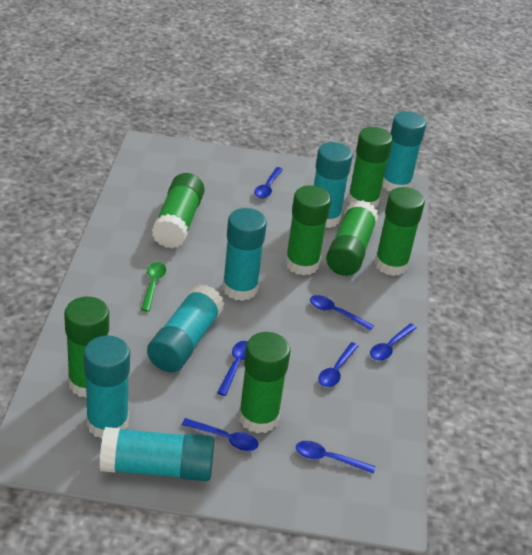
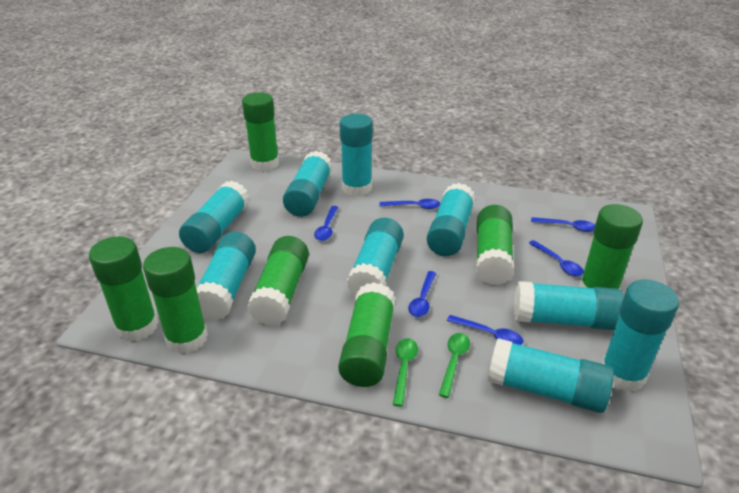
blue spoon: [182,418,259,451] [217,341,248,396] [254,167,283,199] [296,441,375,474] [310,295,374,331] [318,342,359,387] [370,323,417,361] = 7 -> [314,206,338,241] [380,199,440,209] [408,271,436,317] [447,315,524,345] [529,240,584,277] [531,217,595,232] = 6
green spoon: [141,262,166,312] = 1 -> [393,338,418,407] [439,333,470,398] = 2
turquoise glue stick: [84,335,130,439] [100,427,215,481] [147,284,224,372] [222,208,267,301] [314,142,353,228] [382,111,426,191] = 6 -> [179,181,250,253] [196,232,256,320] [283,151,333,217] [340,114,373,196] [346,218,404,297] [427,183,476,256] [488,338,614,413] [514,281,624,330] [601,280,679,392] = 9

